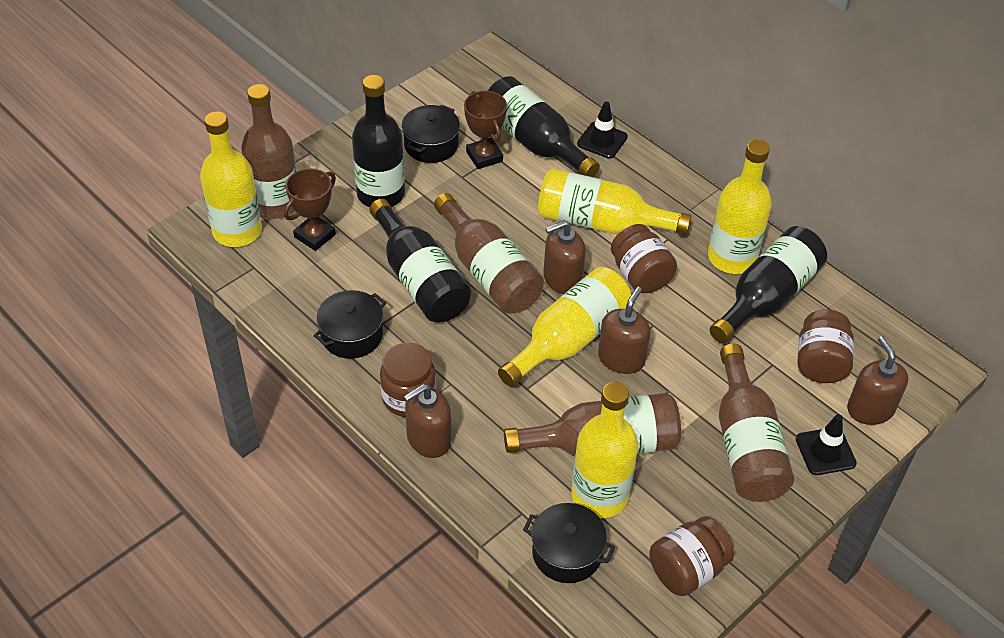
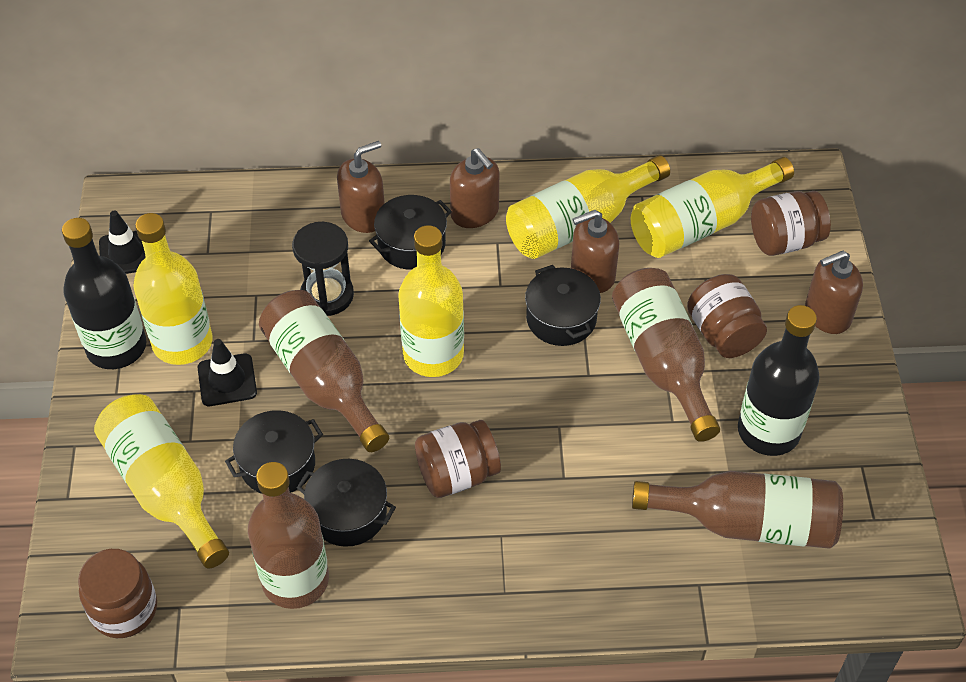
black bottle: [352,75,405,207] [369,199,471,322] [488,76,600,177] [710,226,827,343] = 4 -> [62,218,146,369] [738,305,819,456] = 2
black hourglass: none = 0 -> [292,222,354,316] = 1
black pot: [313,290,386,359] [402,105,460,163] [523,503,615,583] = 3 -> [225,410,323,494] [297,459,396,547] [369,195,452,270] [525,265,601,346] = 4
brown trophy: [284,168,336,251] [464,91,507,169] = 2 -> none = 0

